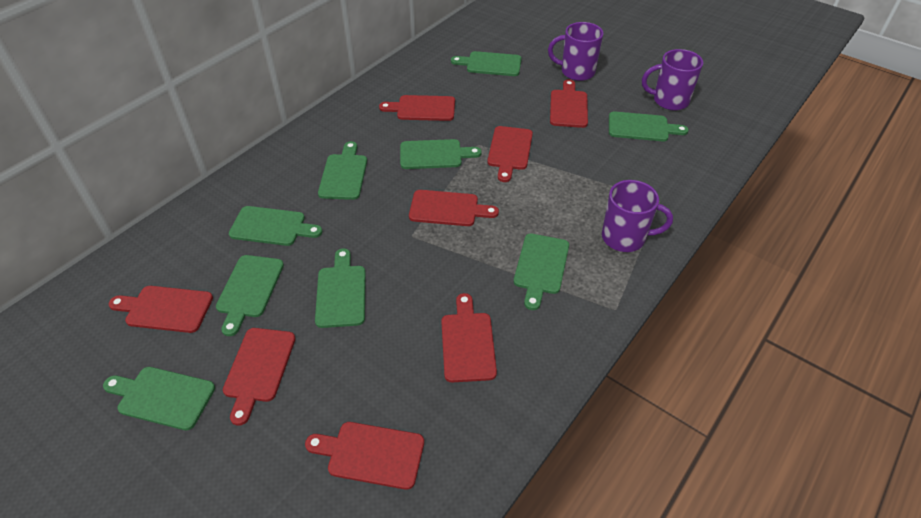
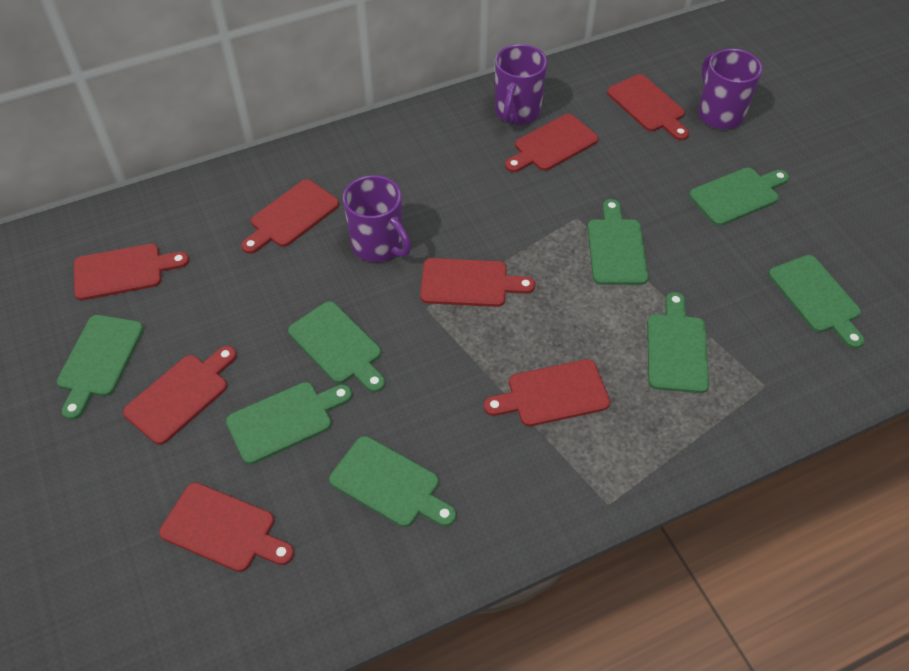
green cutting board: [103,367,215,430] [216,255,284,336] [229,206,322,246] [315,248,366,328] [318,141,367,200] [400,139,482,169] [451,51,522,76] [514,234,569,310] [609,111,689,141] = 9 -> [57,315,144,420] [226,382,352,464] [288,301,385,392] [329,436,456,527] [587,199,648,285] [647,292,709,393] [689,168,789,226] [769,255,864,349] = 8

